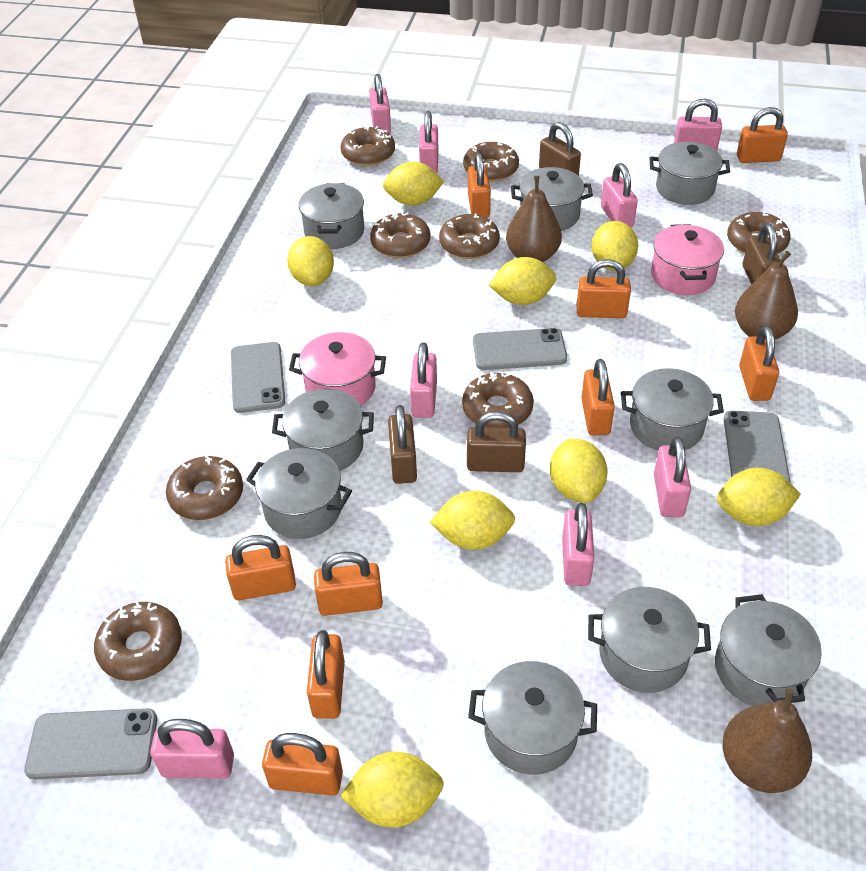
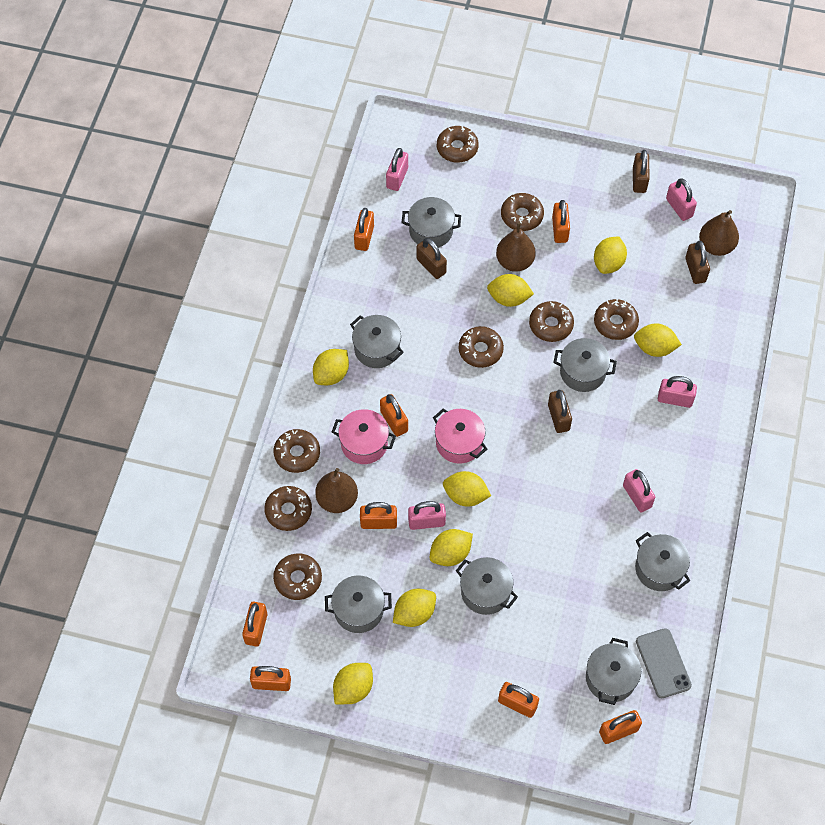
grey phone: [24,708,157,780] [231,342,285,413] [473,328,567,370] [724,411,790,482] = 4 -> [636,628,692,698] = 1
grey pot: [246,448,352,539] [272,389,374,471] [299,183,364,249] [468,661,597,775] [511,167,593,231] [588,587,711,693] [621,368,724,451] [650,142,730,205] [715,594,822,706] = 9 -> [325,575,392,633] [350,315,404,368] [402,197,461,248] [456,557,518,615] [553,338,617,392] [586,638,641,705] [635,532,690,591] = 7
orange padlock: [225,535,296,601] [262,733,343,796] [307,630,345,719] [314,552,383,616] [468,153,491,218] [577,259,631,318] [581,359,615,436] [737,107,788,163] [739,326,779,401] = 9 -> [242,602,267,646] [250,666,291,691] [354,208,374,251] [360,502,397,529] [380,394,408,437] [498,682,539,718] [552,200,570,243] [599,710,642,744] = 8
pink padlock: [150,719,234,779] [369,74,391,134] [410,342,437,418] [419,111,439,173] [562,503,594,586] [601,163,638,227] [654,437,691,517] [674,98,722,151] = 8 -> [386,148,408,191] [408,501,446,530] [623,469,655,513] [658,376,697,408] [666,178,697,221] = 5

